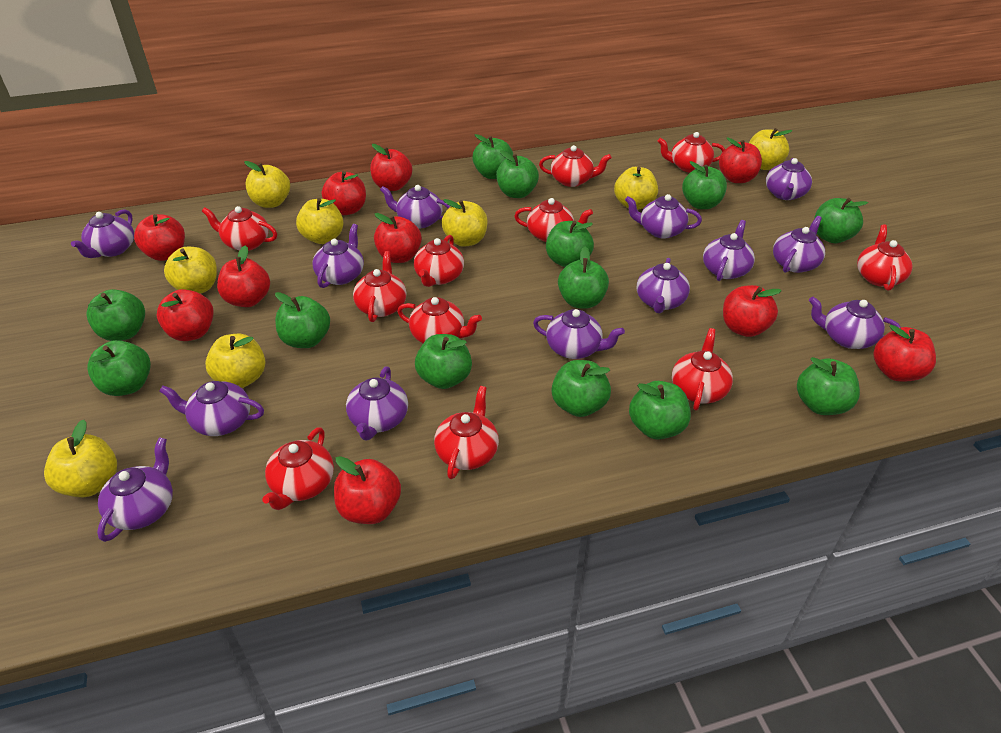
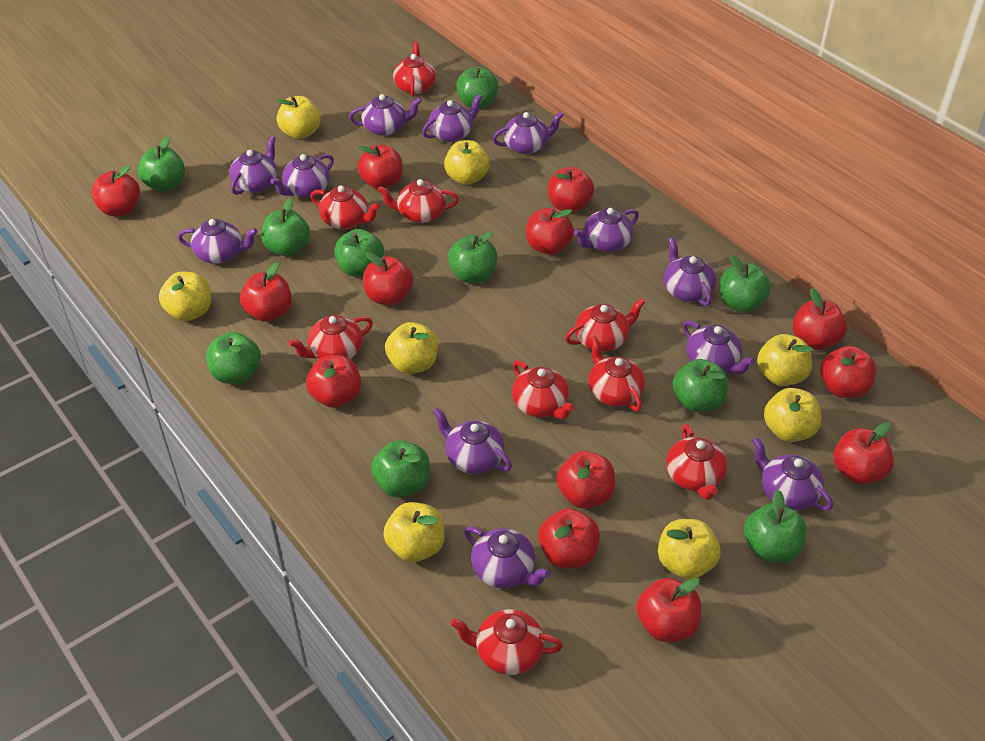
green apple: [86,289,145,341] [87,340,151,396] [275,292,330,348] [415,334,472,389] [472,134,513,179] [496,150,539,198] [546,221,594,267] [551,360,611,417] [558,247,609,309] [629,381,691,440] [682,161,727,209] [797,357,860,415] [814,198,868,243] = 13 -> [138,136,185,192] [206,332,261,384] [261,198,310,256] [335,229,384,277] [371,440,430,497] [448,231,497,283] [456,67,498,109] [673,359,728,412] [720,255,771,312] [744,490,806,562] = 10
purple teapot: [71,209,134,258] [97,437,173,542] [159,381,264,436] [312,224,364,288] [346,366,408,440] [380,185,451,228] [533,309,625,359] [625,194,702,239] [637,258,690,313] [703,220,755,281] [766,158,812,200] [773,216,825,273] [809,297,901,349] = 13 -> [178,219,258,264] [229,136,277,195] [270,154,334,197] [349,94,422,136] [422,94,483,142] [433,408,512,474] [464,526,550,588] [492,112,564,154] [574,208,639,252] [664,237,716,306] [683,320,755,374] [752,437,833,511] = 12
red apple: [134,214,185,261] [157,289,214,341] [217,245,270,307] [322,171,366,215] [334,456,401,524] [370,144,412,191] [374,213,422,263] [719,137,762,183] [723,285,782,337] [873,325,936,381] = 10 -> [91,165,140,217] [240,262,292,322] [306,355,361,408] [357,145,403,189] [363,252,413,305] [526,208,574,255] [538,508,600,568] [548,167,594,213] [556,451,615,508] [637,578,701,642] [793,288,847,350] [820,346,877,398] [833,422,894,485] = 13
red teapot: [202,206,277,251] [262,427,334,510] [353,251,407,322] [397,297,482,343] [414,235,464,287] [434,386,499,479] [514,198,593,242] [539,145,612,187] [658,132,725,173] [672,328,733,411] [857,225,913,291] = 11 -> [289,315,373,359] [311,186,380,229] [378,179,459,223] [393,41,436,97] [450,609,563,675] [512,360,575,420] [565,298,646,352] [588,336,645,412] [666,424,727,500] = 9

